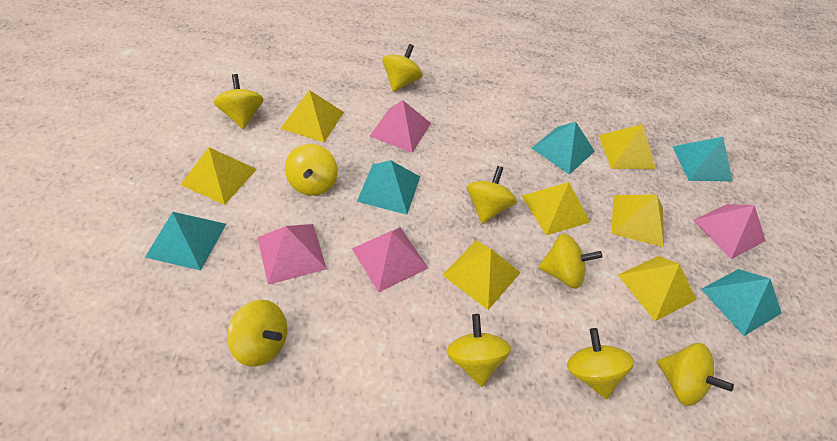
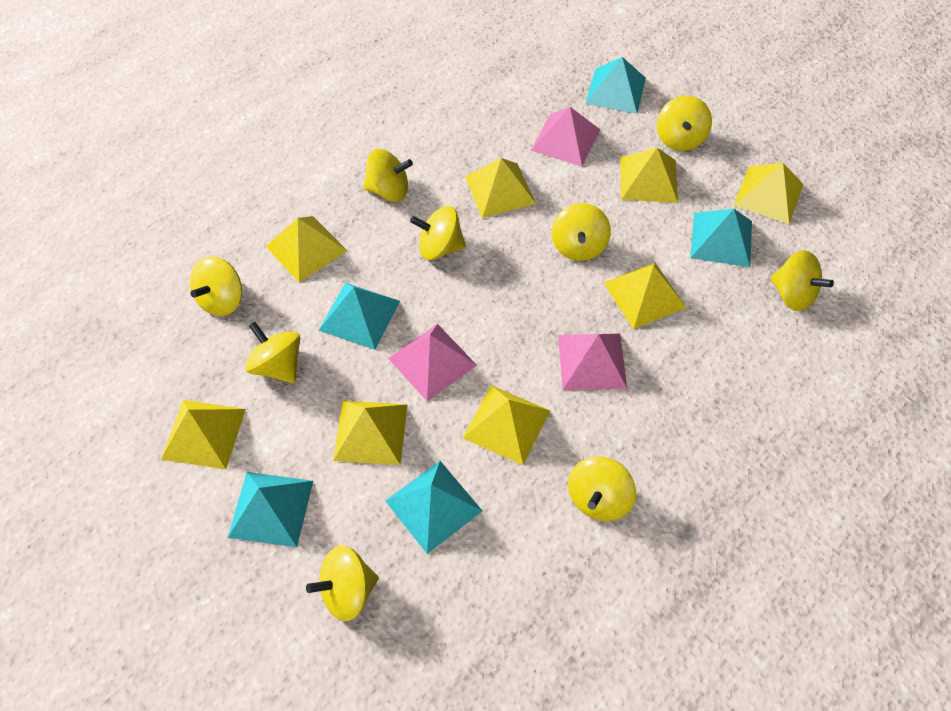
pink pyramid: [257,224,327,285] [352,227,428,293] [370,100,431,153] [693,204,766,259] = 4 -> [388,324,477,401] [531,107,600,166] [558,334,627,390] = 3
yellow pyramid: [181,147,257,205] [280,90,344,142] [442,241,521,310] [522,182,590,235] [599,124,656,169] [612,194,664,247] [618,256,697,321] = 7 -> [161,400,246,469] [265,216,347,282] [333,401,408,465] [463,385,550,465] [465,158,536,218] [604,263,687,329] [621,148,678,203] [734,163,804,224] = 8

